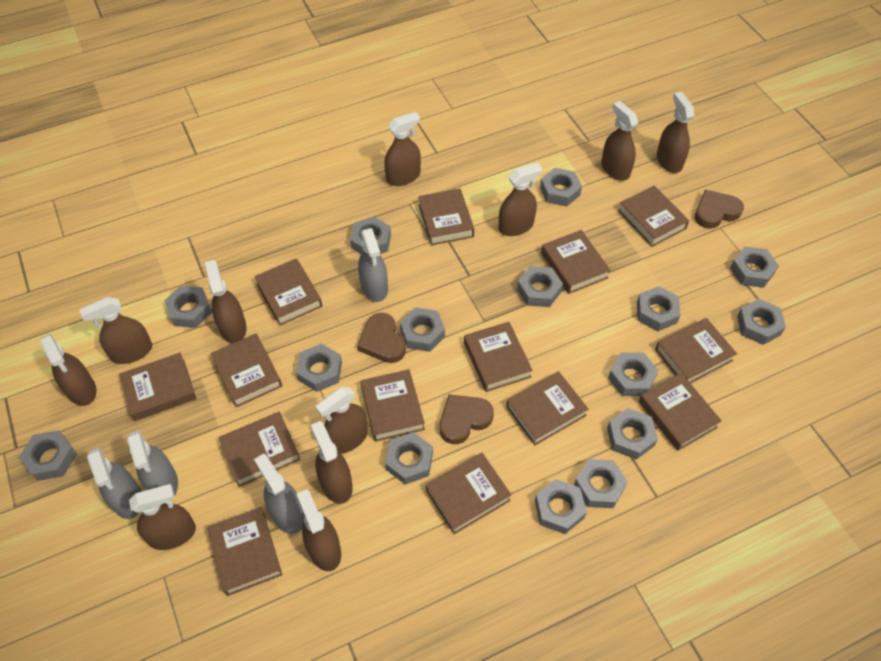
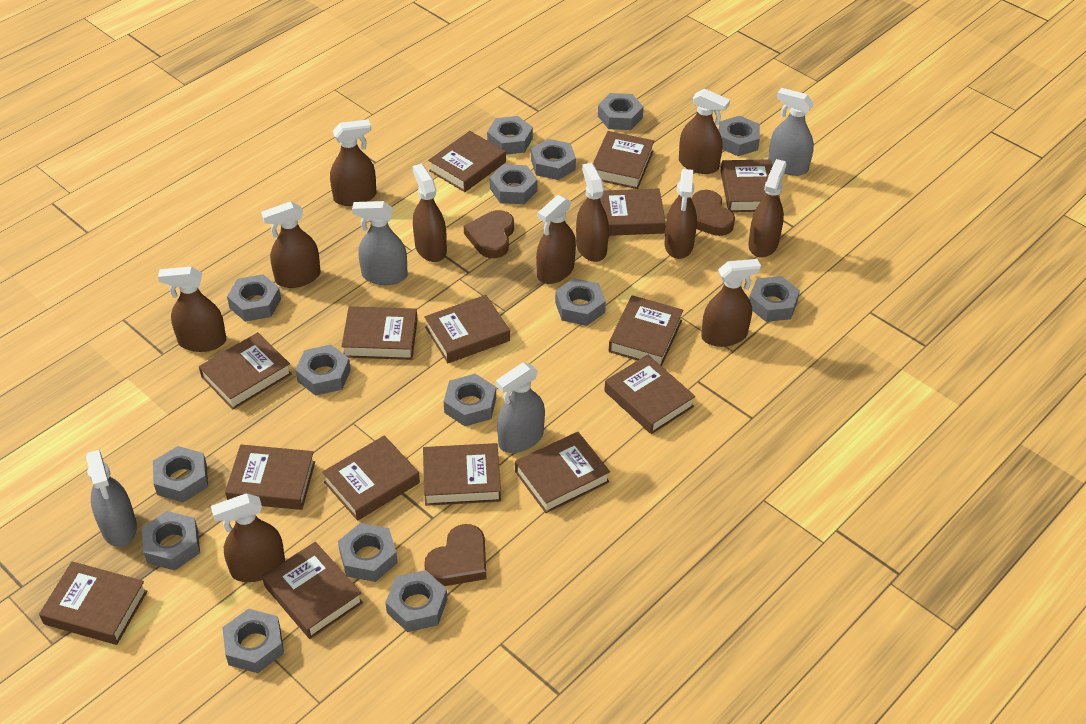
brown book: [119,353,197,421] [207,507,282,596] [210,334,282,408] [218,412,300,487] [254,258,322,326] [360,369,425,442] [418,188,474,245] [426,453,511,534] [464,322,533,392] [506,371,588,445] [541,230,611,294] [618,186,689,247] [639,373,722,451] [655,318,737,383] = 14 -> [39,561,148,645] [199,332,292,409] [225,445,315,510] [262,542,363,639] [322,435,420,521] [341,306,418,360] [423,443,501,506] [424,295,510,363] [428,131,506,192] [515,432,610,513] [593,131,654,189] [600,188,666,236] [604,354,695,434] [609,295,683,366] [721,159,780,212] = 15

